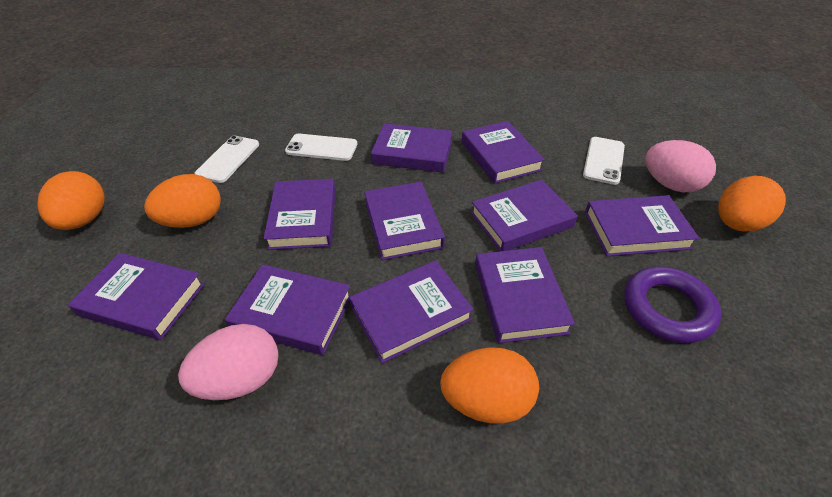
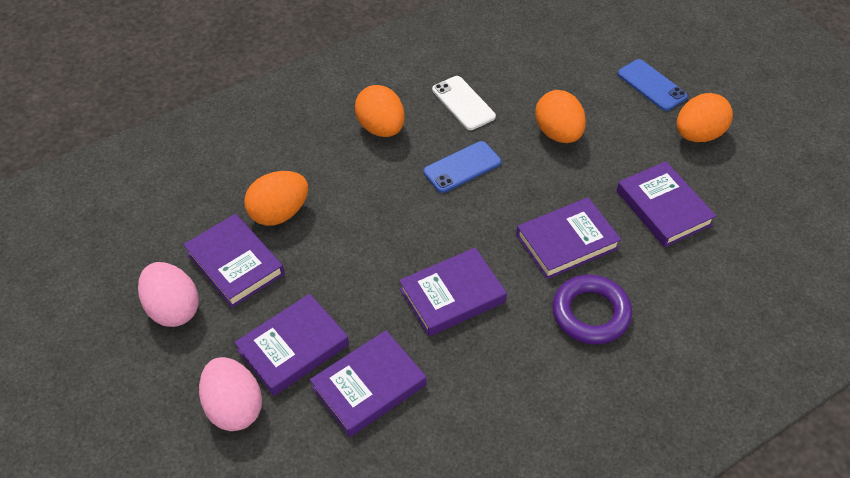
blue phone: none = 0 -> [423,141,501,193] [618,59,688,111] = 2
purple book: [68,253,204,340] [225,264,352,355] [263,179,336,250] [349,260,474,363] [364,182,445,260] [371,123,453,173] [462,121,545,184] [471,180,578,251] [475,247,575,343] [585,195,699,256] = 10 -> [183,214,284,308] [234,294,349,396] [310,330,426,437] [399,248,507,337] [516,197,621,279] [616,161,716,247] = 6
white phone: [194,136,259,183] [285,134,357,161] [583,137,625,185] = 3 -> [432,76,496,130] = 1

